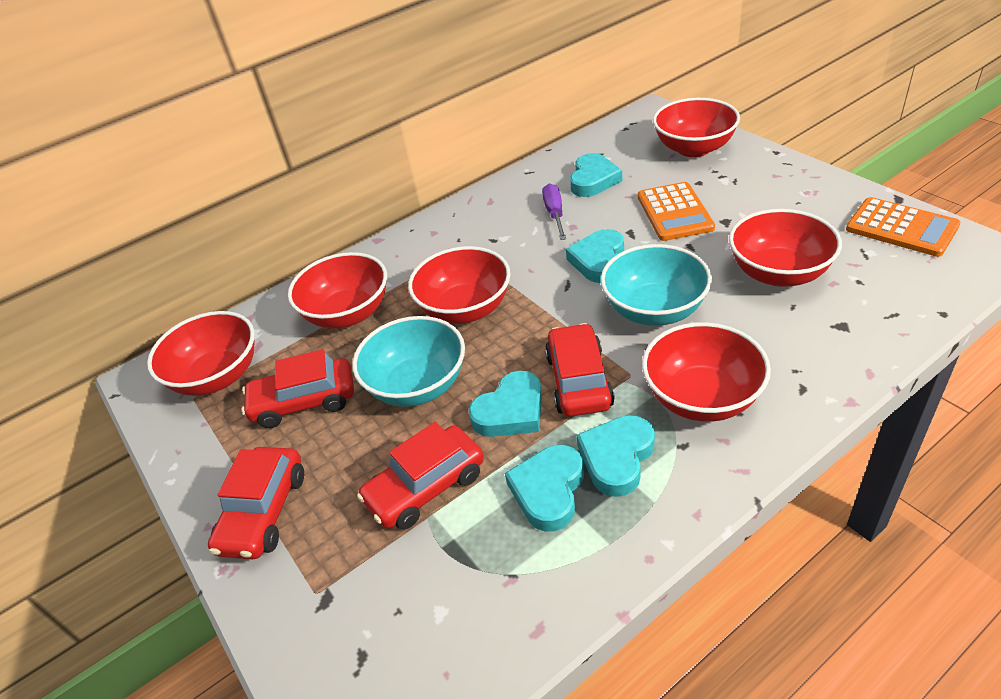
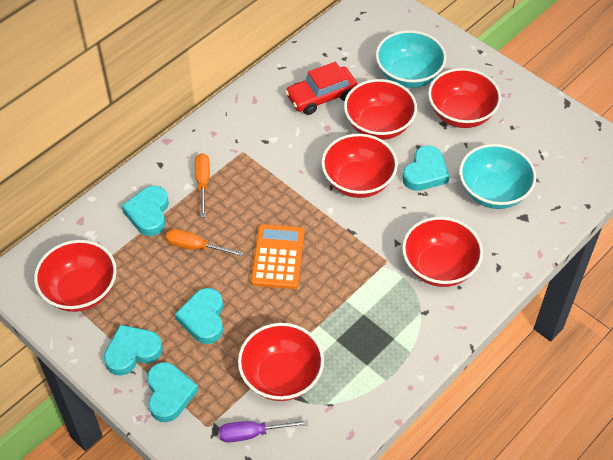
orange calculator: [638,182,715,241] [846,197,960,257] = 2 -> [251,224,304,289] = 1
orange screwdriver: none = 0 -> [166,229,243,256] [195,153,210,218] = 2
red car: [208,447,304,559] [241,349,354,428] [357,422,484,530] [545,323,615,416] = 4 -> [285,62,358,115] = 1

